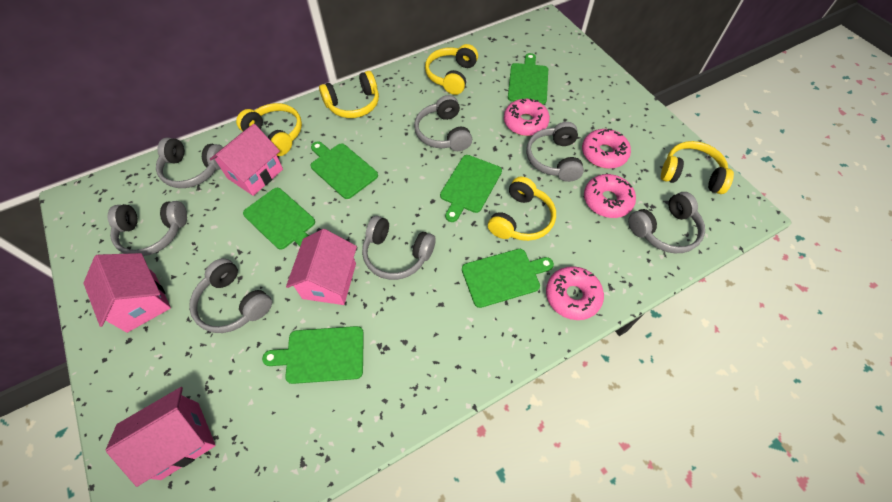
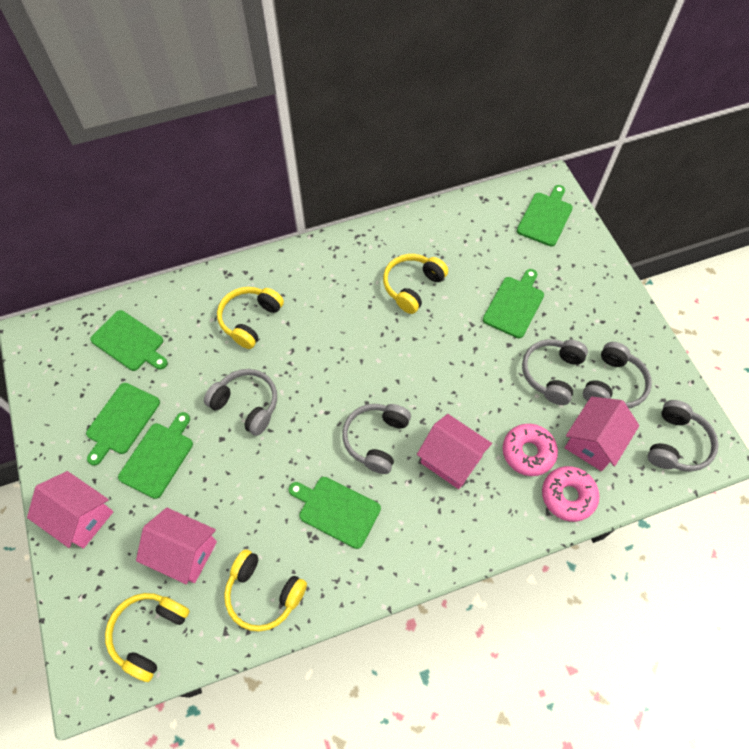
grey headphones: [108,201,187,256] [156,137,223,188] [189,258,272,333] [362,216,436,280] [414,95,472,151] [526,122,584,182] [628,192,705,253] = 7 -> [204,369,277,436] [342,404,411,474] [522,339,588,405] [583,342,652,408] [648,400,719,472] = 5
pink donut: [504,98,550,136] [546,266,604,320] [582,129,631,169] [584,174,636,218] = 4 -> [503,424,558,476] [542,466,599,522] = 2
yellow headphones: [236,103,302,156] [319,71,379,118] [425,44,478,95] [488,177,556,241] [661,141,734,194] = 5 -> [105,593,190,682] [217,287,284,349] [224,549,307,632] [383,254,448,314] = 4

